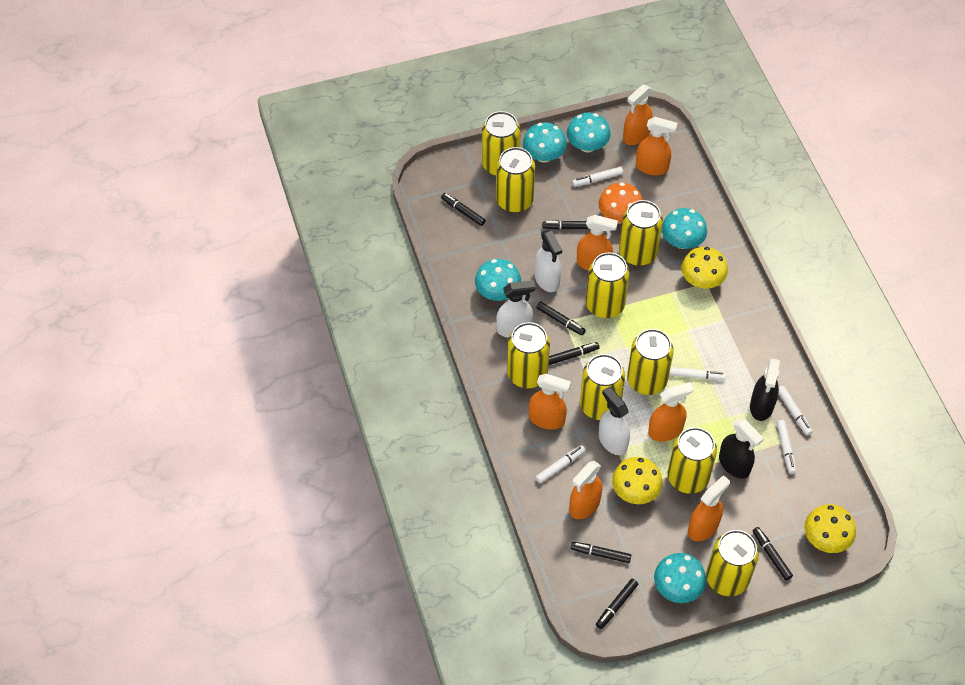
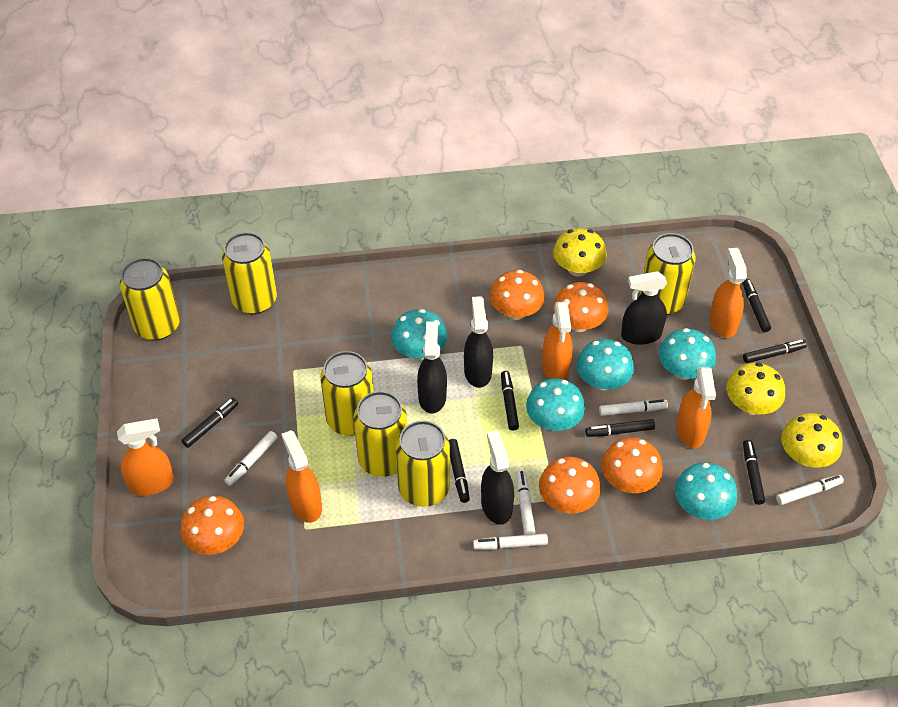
black spray bottle: [719,418,764,479] [750,358,780,421] = 2 -> [417,322,447,413] [464,296,493,388] [481,431,514,525] [621,271,667,345] = 4
orange mushroom: [599,183,643,223] = 1 -> [180,496,244,555] [490,270,545,320] [539,457,601,513] [553,282,609,332] [601,437,663,493] = 5
orange spray bottle: [529,374,571,429] [569,461,602,519] [577,215,618,271] [623,85,653,145] [636,117,678,175] [648,382,694,441] [688,475,730,542] = 7 -> [117,418,174,496] [281,430,322,523] [542,301,573,380] [676,367,716,448] [710,248,747,338] = 5
white spray bottle: [496,280,536,338] [534,230,562,292] [599,386,630,455] = 3 -> none = 0
yellow can: [482,111,521,176] [496,147,535,213] [507,322,550,388] [580,354,625,420] [586,252,630,318] [619,200,663,266] [627,329,674,395] [667,427,717,494] [706,530,759,596] = 9 -> [120,258,180,341] [222,232,277,314] [320,351,374,436] [353,391,407,477] [396,421,450,507] [640,233,696,315] = 6

